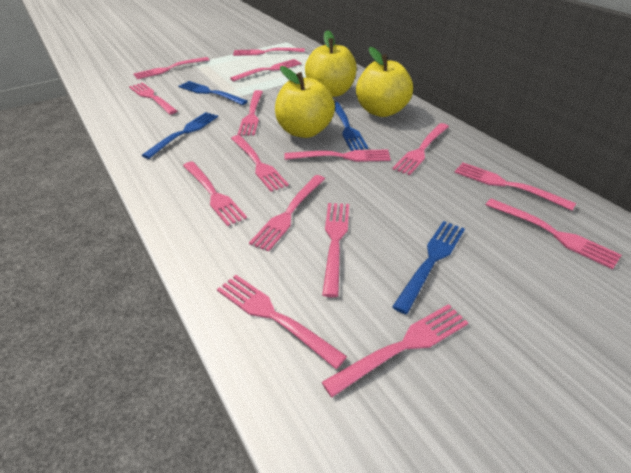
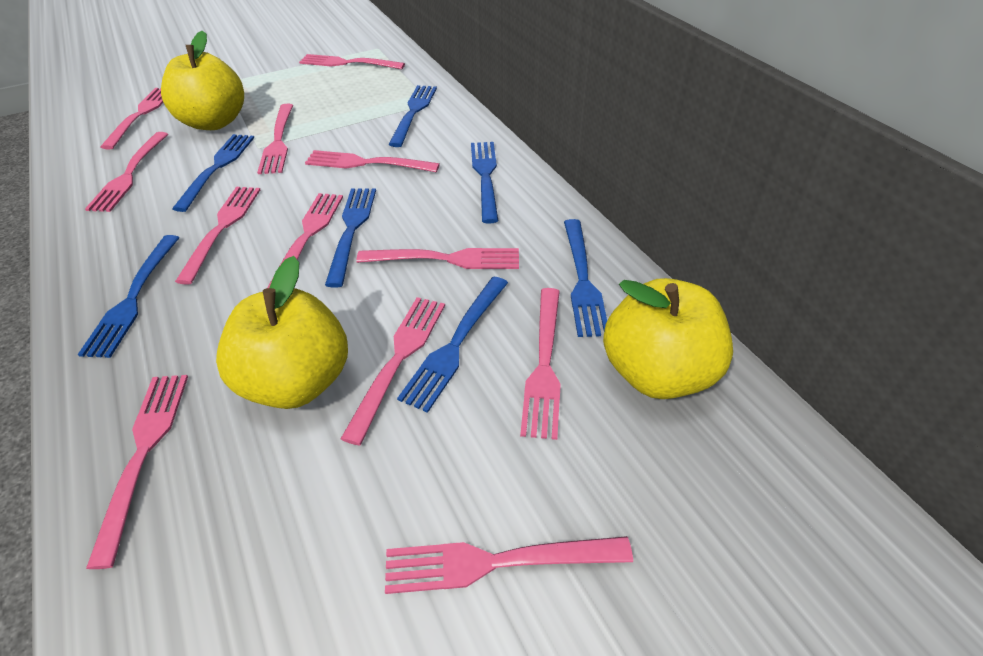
blue fork: [141,112,218,159] [179,81,248,105] [334,102,368,151] [392,221,465,314] = 4 -> [78,235,180,358] [172,134,254,212] [325,188,376,287] [388,85,437,147] [397,277,508,413] [471,142,498,224] [564,219,607,337] = 7
pink fork: [129,83,177,114] [133,57,209,79] [183,161,247,226] [217,275,347,369] [230,59,302,81] [231,135,289,192] [233,48,305,56] [238,90,263,136] [249,175,325,252] [284,149,391,162] [322,203,349,297] [322,304,468,397] [392,123,449,175] [454,163,576,211] [486,198,622,269] = 15 -> [85,132,168,212] [86,375,188,569] [101,88,163,149] [175,187,260,285] [257,104,293,174] [267,193,343,288] [299,54,405,69] [305,150,440,172] [341,297,445,446] [356,248,519,269] [385,536,633,594] [520,288,561,440] = 12

